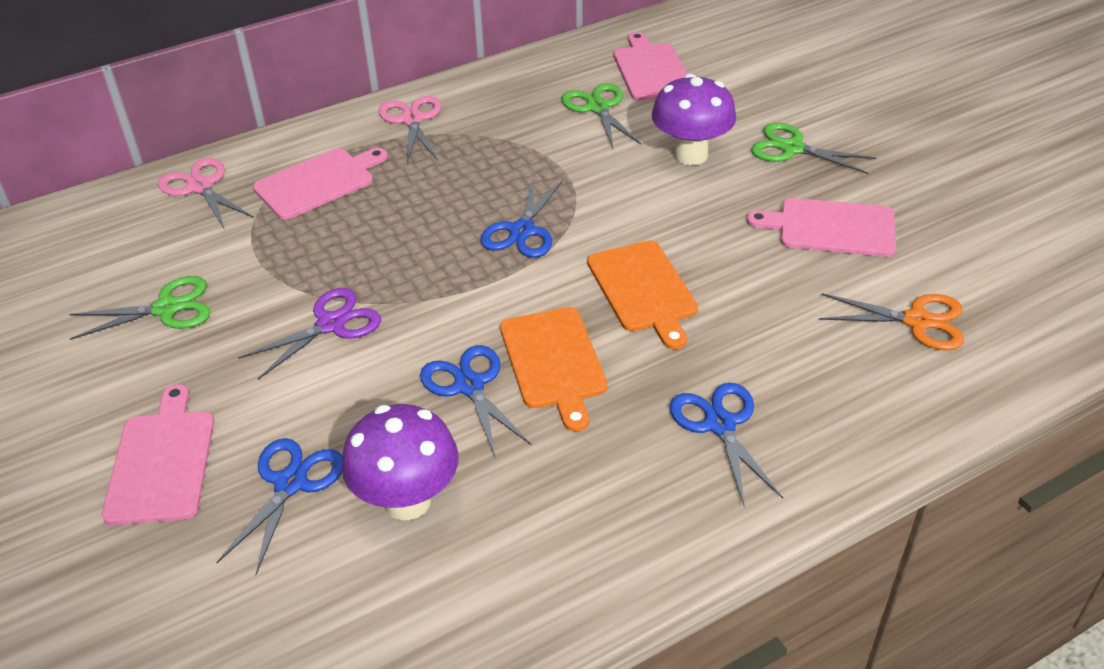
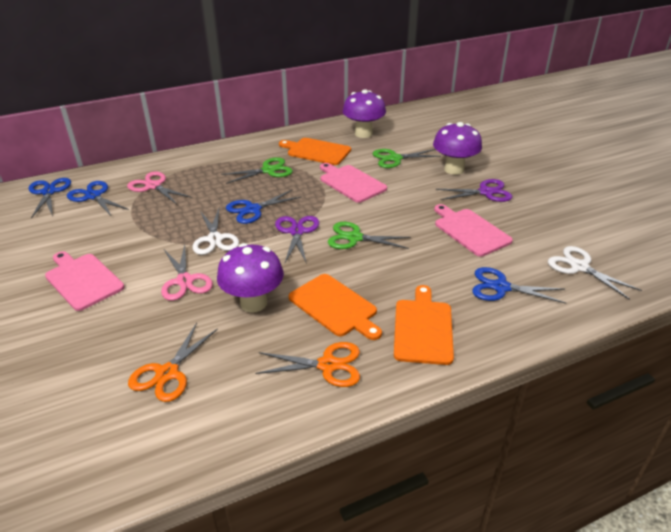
orange cutting board: [500,307,608,432] [587,240,698,349] = 2 -> [279,138,351,165] [289,274,382,340] [394,285,454,365] = 3
orange scissors: [819,293,964,351] = 1 -> [128,323,218,402] [256,342,360,387] = 2
pink cutting board: [102,384,214,525] [253,148,388,220] [614,32,687,100] [747,198,896,257] = 4 -> [45,251,124,311] [320,163,387,203] [434,204,513,257] = 3
purple mushroom: [342,404,459,520] [652,74,736,165] = 2 -> [217,243,284,313] [343,89,386,138] [433,122,482,175] = 3
purple scissors: [238,288,381,379] = 1 -> [275,216,319,264] [436,179,513,202] = 2
white scissors: none = 0 -> [193,209,239,255] [548,246,642,300] = 2

